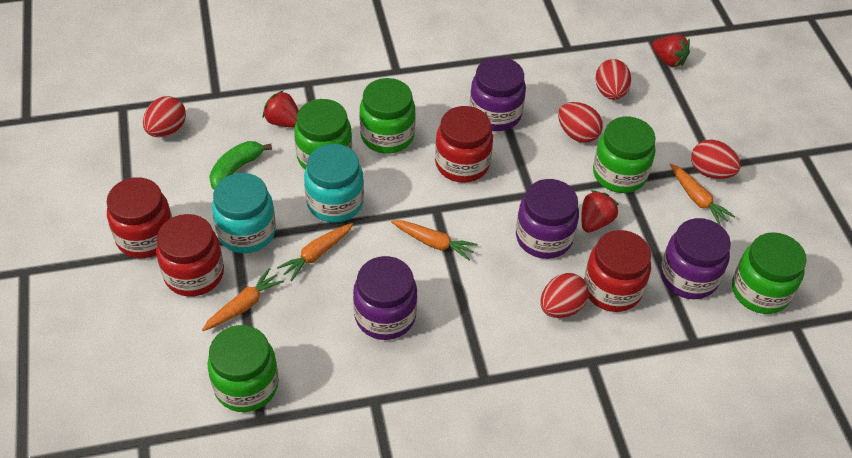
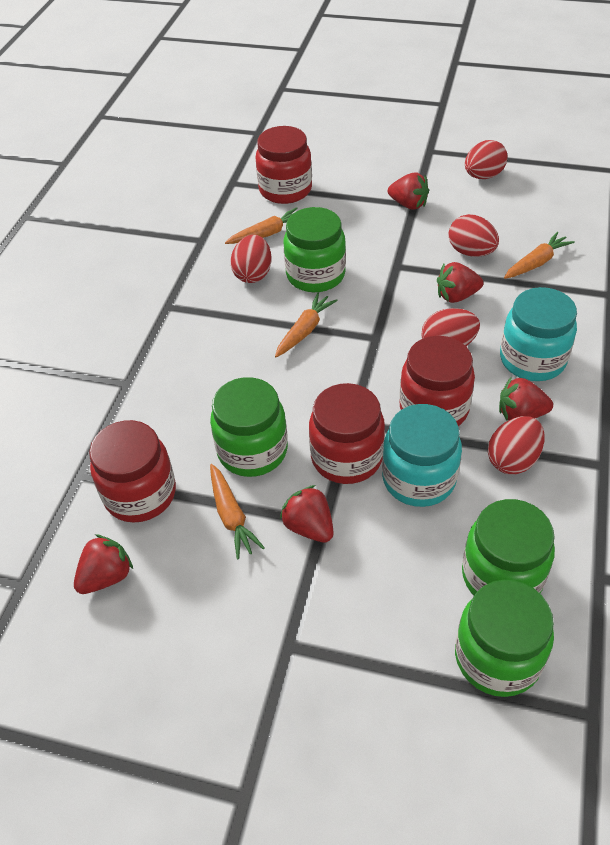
green banana: [209,141,272,190] = 1 -> none = 0
green jar: [207,325,279,412] [294,99,352,170] [360,78,416,154] [593,117,656,193] [732,232,807,314] = 5 -> [210,377,288,477] [284,207,346,292] [455,580,554,697] [462,499,555,595] = 4
purple jar: [353,256,417,340] [469,57,526,131] [516,179,579,259] [660,218,731,299] = 4 -> none = 0
red strawberry: [263,90,299,128] [581,190,619,233] [652,35,690,67] = 3 -> [74,534,133,594] [280,485,334,543] [388,173,429,210] [437,262,484,303] [499,377,553,421] = 5

